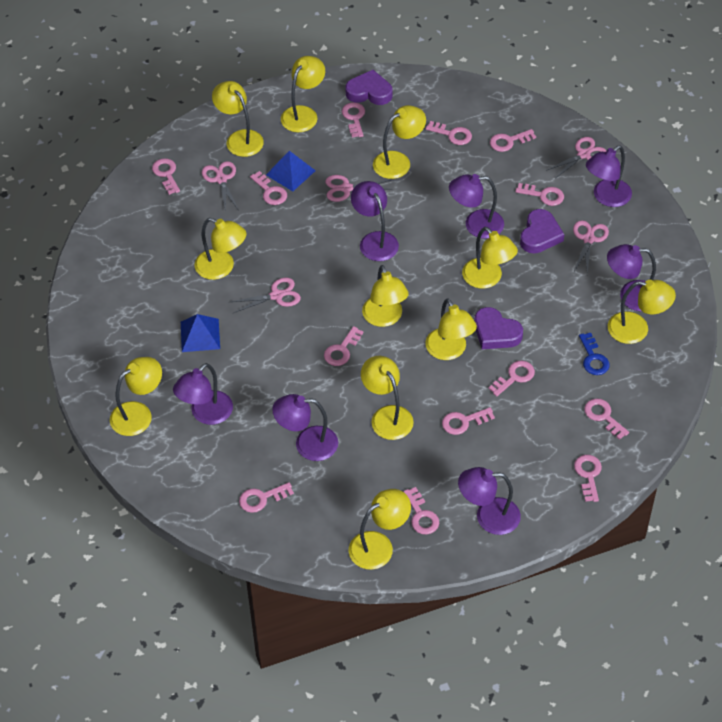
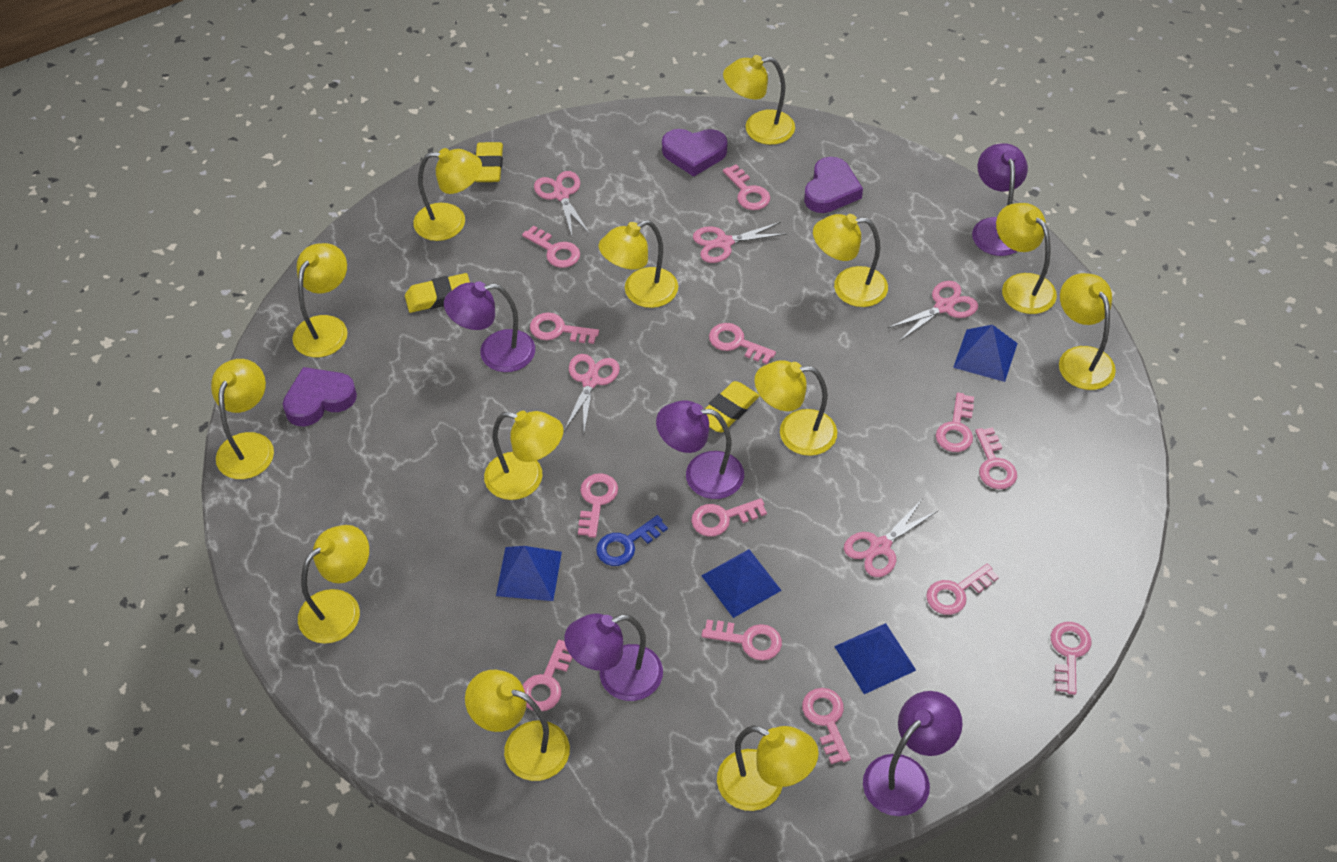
blue pyramid: [181,314,220,352] [266,151,316,191] = 2 -> [496,546,562,601] [701,549,782,618] [834,623,916,694] [953,325,1018,382] = 4
purple lamp: [173,363,233,425] [272,394,338,461] [351,181,399,261] [449,174,504,239] [458,467,521,535] [586,145,632,207] [607,244,656,312] = 7 -> [444,281,535,372] [564,613,663,701] [656,400,744,499] [863,691,963,816] [972,143,1028,256] = 5
yellow eraser: none = 0 -> [405,273,470,313] [475,142,503,182] [705,381,760,433] = 3
yellow lamp: [110,357,162,436] [194,218,246,280] [212,81,264,157] [281,56,325,132] [349,489,411,570] [361,356,414,440] [362,265,409,327] [373,105,426,179] [425,298,477,360] [462,227,518,289] [608,280,676,344] = 11 -> [211,359,274,479] [292,243,348,357] [298,525,369,644] [413,148,482,241] [465,670,570,781] [484,411,563,500] [599,220,678,308] [717,726,819,811] [723,55,795,145] [755,360,837,456] [813,214,888,307] [996,203,1057,314] [1059,273,1116,390] = 13

